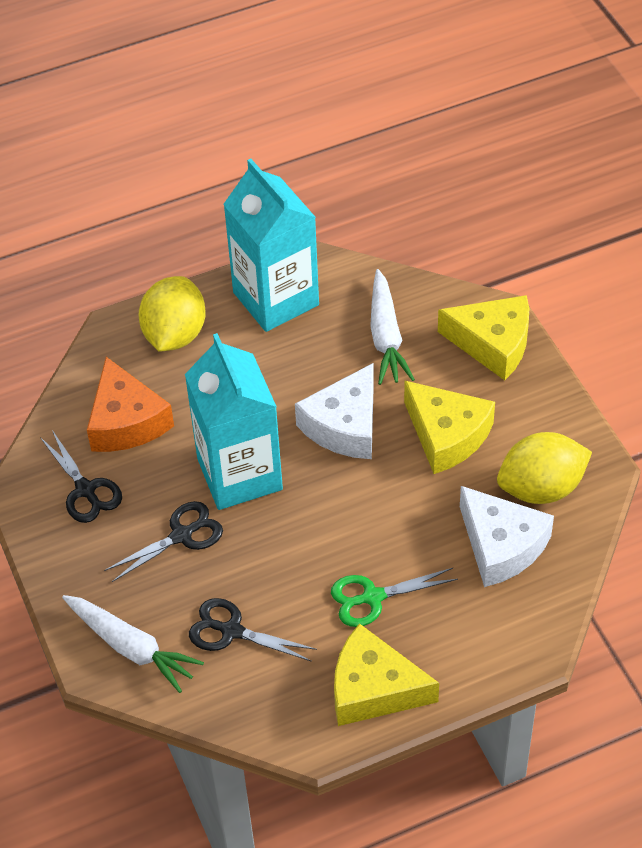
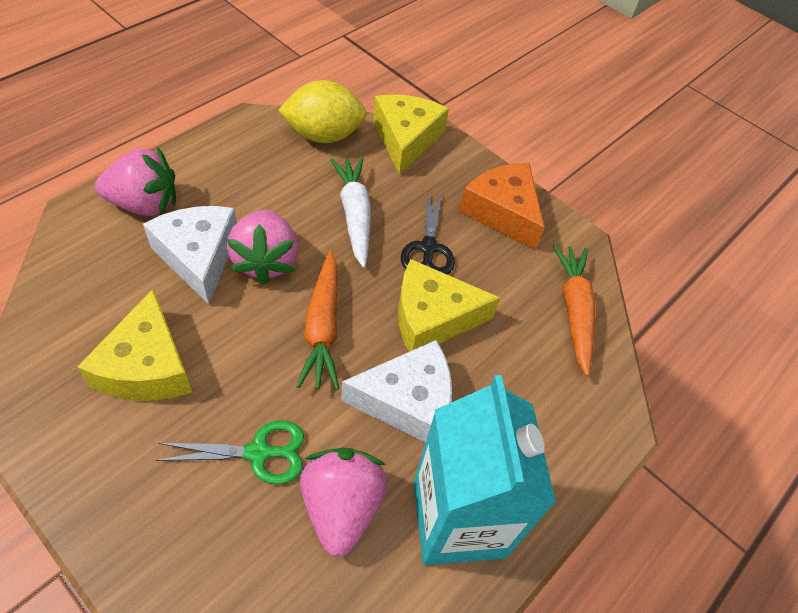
black scissors: [40,430,122,523] [104,501,223,582] [189,598,317,662] = 3 -> [401,190,455,274] = 1
orange carrot: none = 0 -> [296,251,339,390] [553,245,596,376] = 2
pink strawberry: none = 0 -> [95,147,176,216] [227,210,299,285] [300,448,387,557] = 3
turquoise carton: [185,333,283,510] [223,159,319,332] = 2 -> [413,375,556,565] = 1
white carrot: [62,595,204,693] [370,269,415,385] = 2 -> [330,157,371,268] = 1
yellow lemon: [139,276,206,351] [497,432,592,504] = 2 -> [278,80,367,143] = 1

